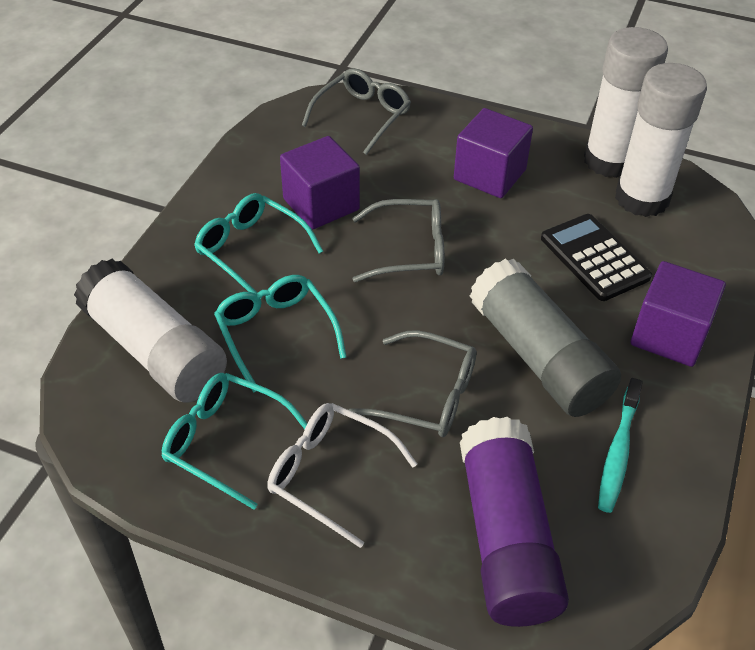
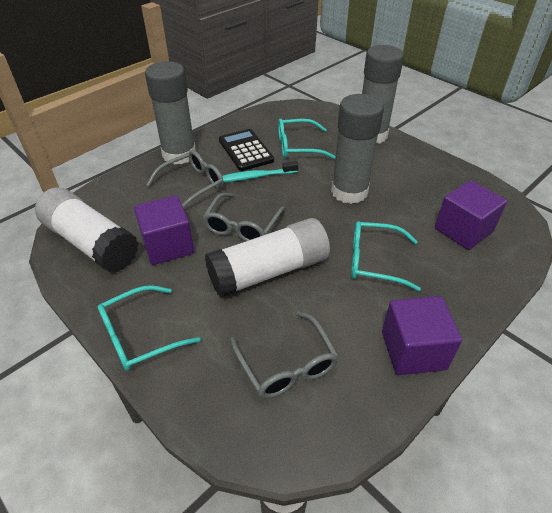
grey glue stick: [470,259,621,417] = 1 -> [145,61,196,164] [331,94,384,204] [362,45,404,143] = 3
purple glue stick: [460,417,569,627] = 1 -> none = 0
white glasses: [267,403,417,548] = 1 -> none = 0
white glue stick: [74,259,227,403] [584,27,668,178] [615,63,707,217] = 3 -> [35,188,139,273] [205,218,330,298] = 2

